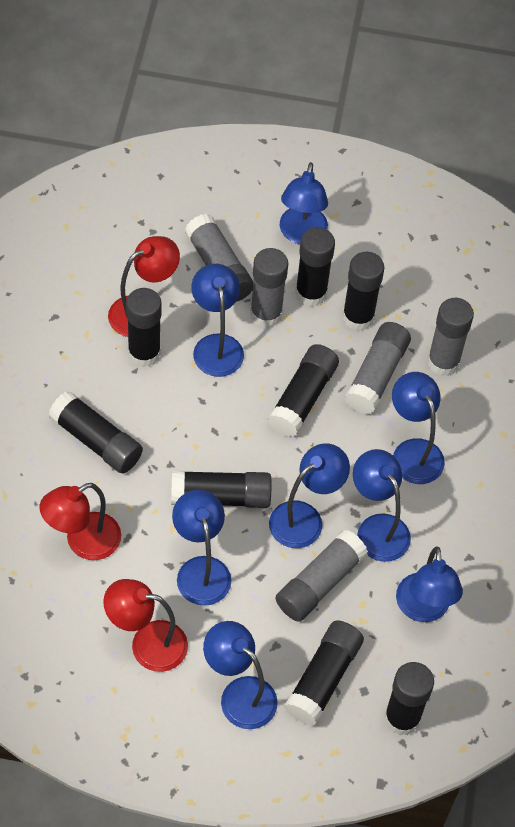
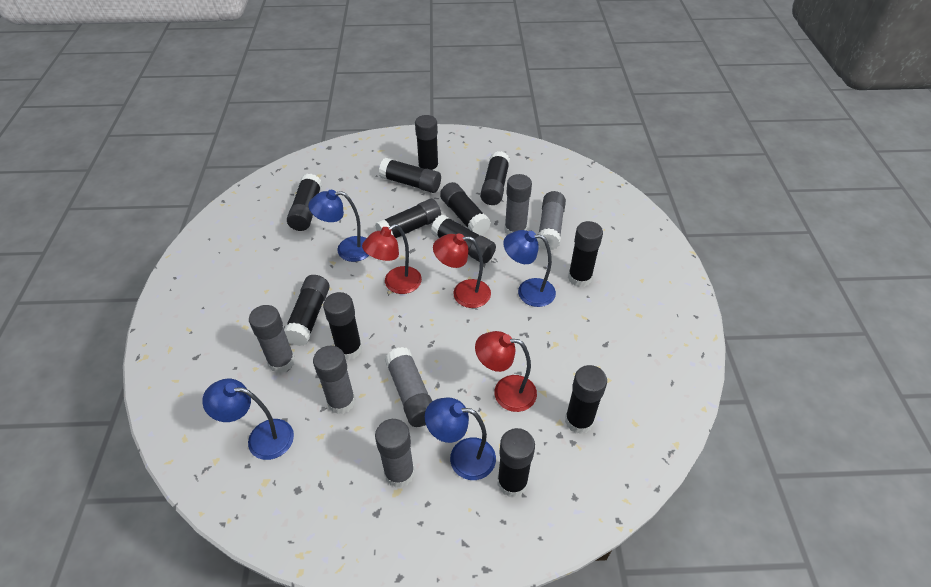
black glue stick: [48,391,143,474] [126,288,162,367] [171,471,271,508] [267,344,339,437] [284,621,364,726] [295,227,335,307] [342,252,384,331] [384,662,434,735] = 8 -> [284,275,330,346] [287,174,322,231] [323,292,362,360] [375,199,441,238] [379,158,441,193] [415,115,439,171] [431,214,496,264] [440,182,491,235] [480,151,510,205] [497,428,535,497] [565,365,607,434] [568,221,603,287] = 12
blue lamp: [172,490,231,606] [191,264,244,377] [203,621,278,729] [269,443,350,548] [280,162,328,244] [353,449,411,562] [392,372,445,484] [396,547,463,622] = 8 -> [202,379,294,460] [308,190,369,262] [425,398,496,480] [503,230,556,307] = 4
grey glue stick: [185,214,253,302] [250,248,288,327] [275,530,368,622] [344,322,411,414] [427,298,474,376] = 5 -> [249,305,295,373] [313,346,355,414] [375,419,415,488] [385,347,432,427] [504,174,532,235] [537,191,566,250] = 6

